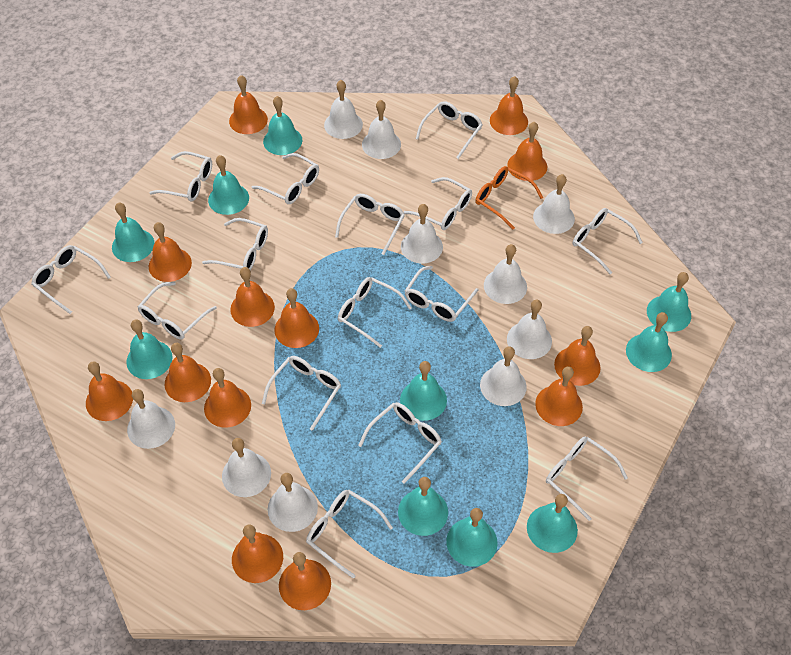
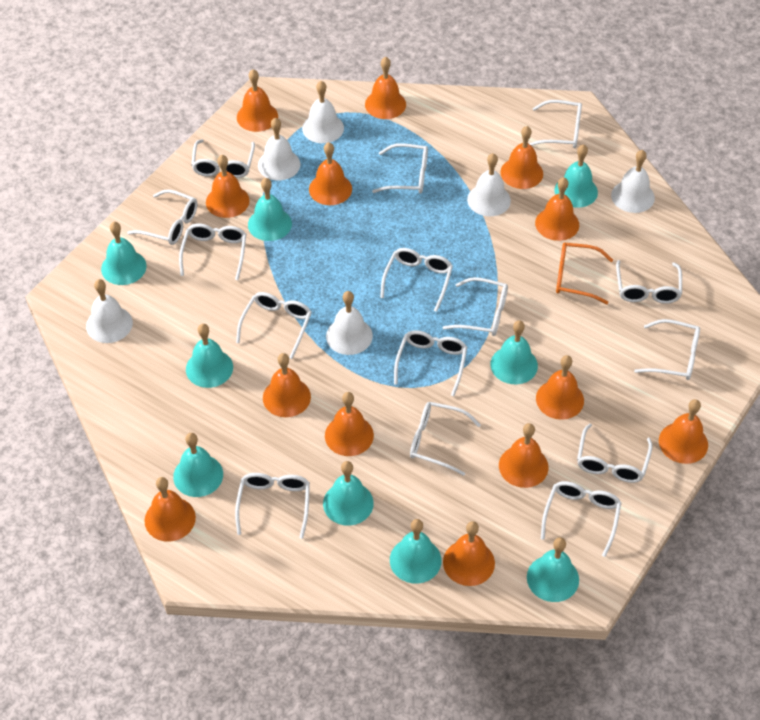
turquoise bell: [112,202,154,262] [126,319,173,379] [208,155,249,215] [263,96,302,155] [398,477,448,536] [400,361,447,421] [446,508,498,567] [527,494,578,553] [626,312,672,372] [647,272,691,332] = 10 -> [101,222,146,285] [173,433,223,497] [186,324,233,388] [248,178,292,241] [323,461,374,526] [390,519,441,584] [491,320,538,384] [527,537,579,602] [555,144,598,208] = 9
white bell: [127,389,175,449] [222,438,271,497] [268,473,318,532] [324,80,363,139] [362,100,401,159] [401,204,443,264] [480,346,527,406] [484,244,527,304] [507,300,552,359] [533,174,575,234] = 10 -> [86,279,133,343] [258,118,300,181] [302,81,344,143] [326,291,373,355] [467,153,511,216] [611,150,655,213] = 6

